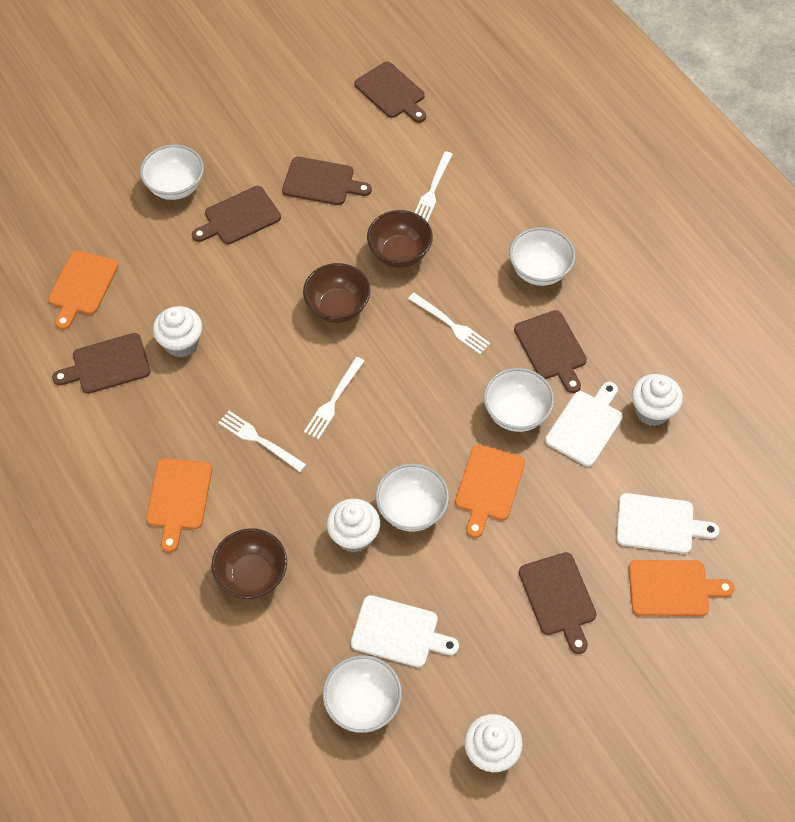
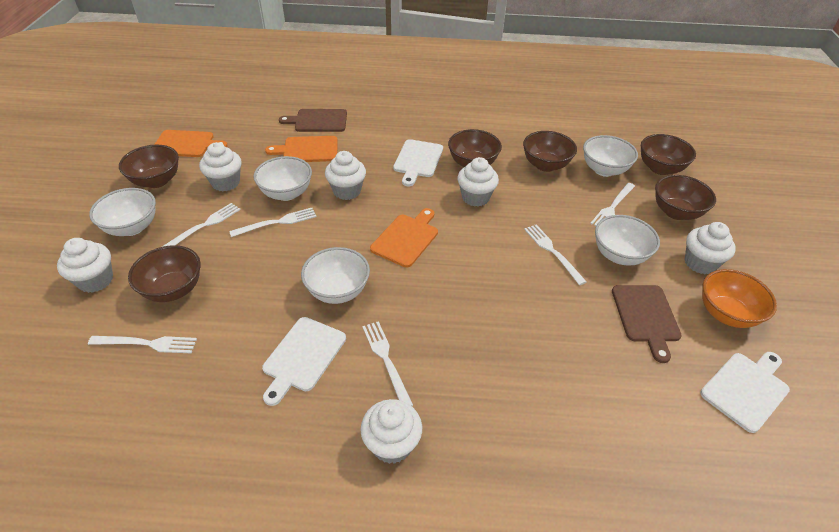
brown bowl: [212,528,287,599] [303,263,370,323] [367,210,433,268] = 3 -> [119,145,179,188] [128,245,201,302] [448,129,502,167] [523,131,577,172] [641,134,696,175] [655,175,716,220] = 6
brown cutting board: [52,333,151,394] [192,186,281,245] [282,157,372,205] [355,62,426,123] [514,310,587,393] [519,552,597,654] = 6 -> [279,109,347,132] [612,285,682,363] = 2
orange bowl: none = 0 -> [702,269,777,328] = 1
orange cutting board: [48,250,118,330] [146,458,212,552] [455,444,525,538] [629,560,735,616] = 4 -> [154,130,228,157] [265,136,338,162] [370,208,438,267] = 3
white cupcake: [153,306,202,358] [327,499,380,553] [464,714,523,772] [632,374,683,426] = 4 -> [57,238,113,293] [199,142,242,191] [325,151,366,200] [360,399,422,464] [457,157,499,207] [685,222,736,274] = 6
white fork: [218,411,306,472] [304,357,364,439] [408,293,490,354] [415,151,453,222] = 4 -> [88,336,197,354] [162,203,241,247] [229,208,317,237] [362,321,413,406] [524,224,587,285] [590,183,635,226] = 6

